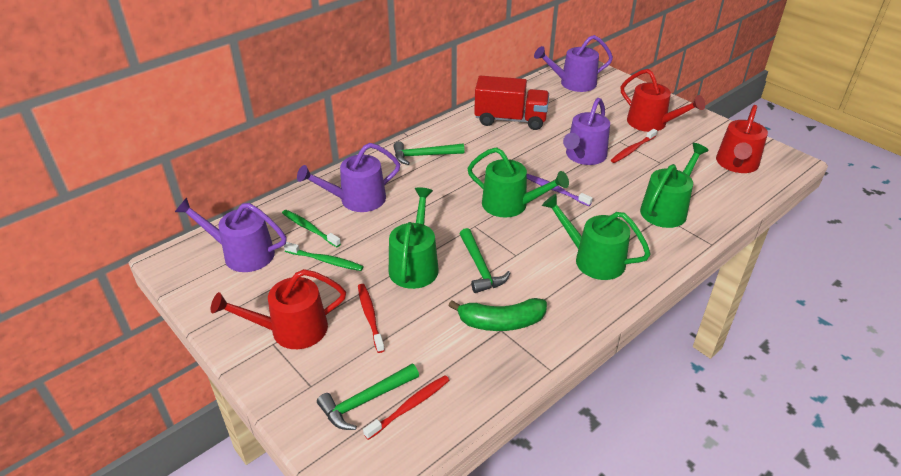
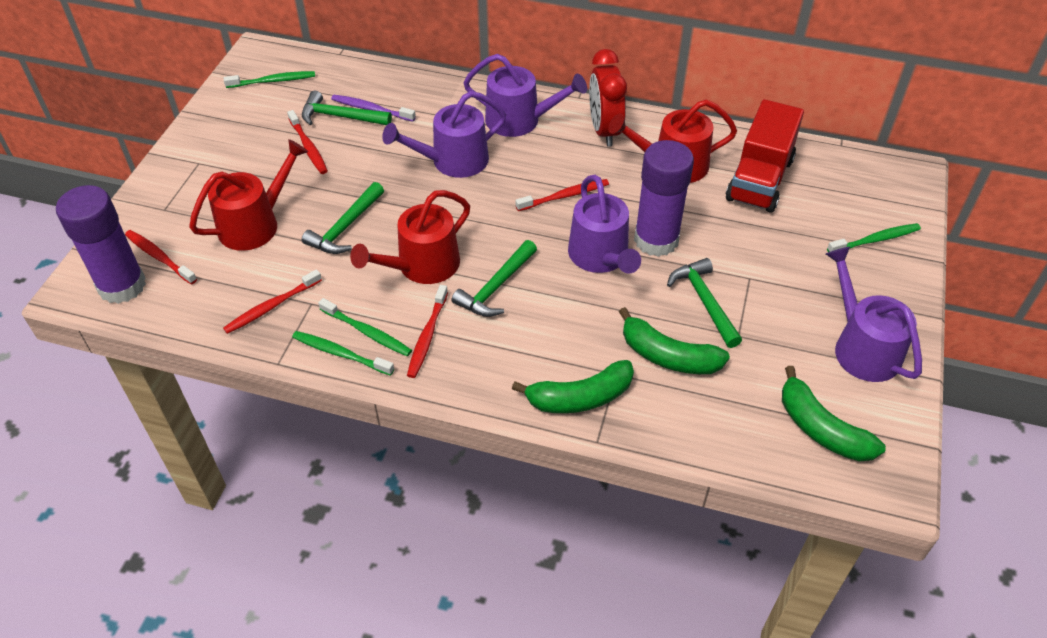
green banana: [448,298,547,331] = 1 -> [512,360,634,413] [619,307,730,374] [782,366,886,462] = 3
green hammer: [317,364,419,430] [394,141,464,165] [460,228,510,293] = 3 -> [302,91,392,125] [302,182,384,254] [452,240,537,317] [667,258,742,348] = 4
green toothbrush: [282,210,341,247] [284,242,364,271] = 2 -> [224,71,315,88] [292,331,394,376] [318,298,412,357] [827,223,921,252] = 4
green watering can: [389,187,439,289] [467,147,569,218] [542,194,650,280] [640,143,709,228] = 4 -> none = 0
purple glue stick: none = 0 -> [56,185,146,304] [634,140,694,257] = 2
red clock: none = 0 -> [589,49,627,147] = 1
red toothbrush: [358,284,385,353] [363,375,450,440] [611,129,657,163] = 3 -> [125,230,197,285] [223,269,322,334] [287,110,328,174] [407,285,448,378] [515,179,609,211] = 5

